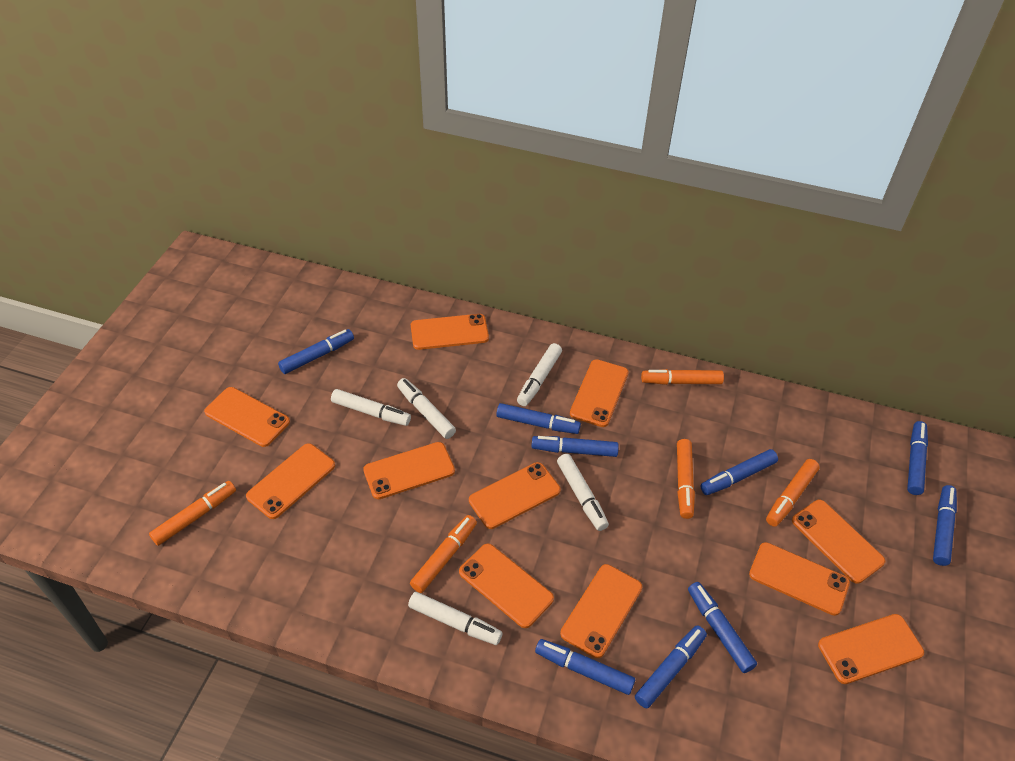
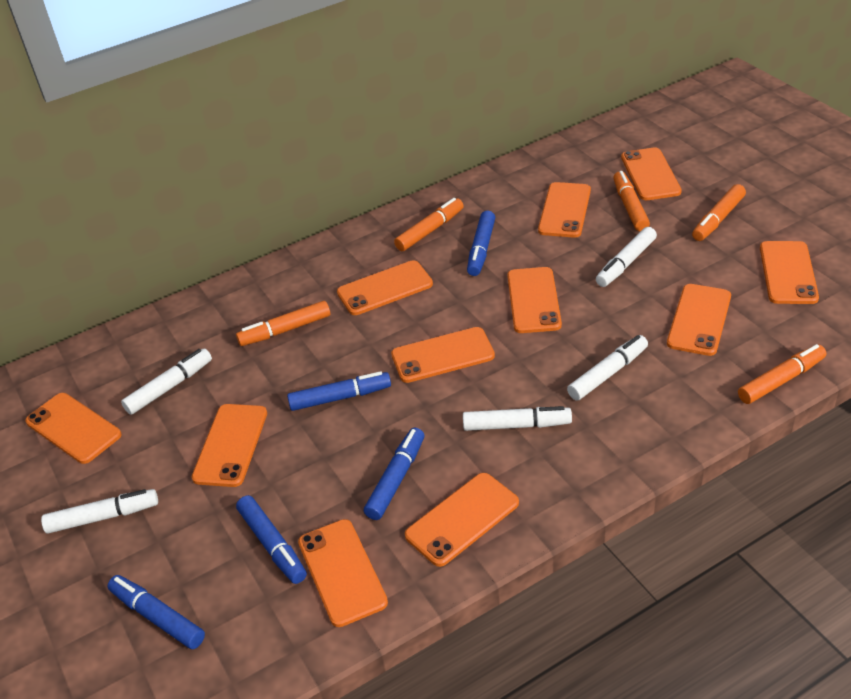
blue marker: [278,329,354,374] [496,403,581,434] [531,436,619,457] [535,639,635,695] [635,626,707,708] [688,582,757,673] [700,449,778,495] [907,421,928,495] [933,485,957,566] = 9 -> [108,575,205,649] [236,495,307,584] [287,371,391,411] [364,428,424,520] [467,211,495,276] = 5

